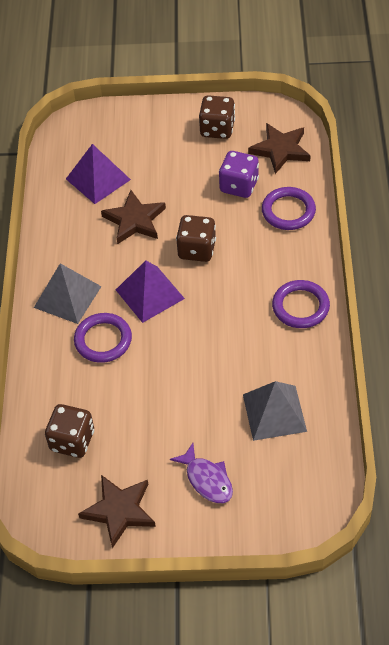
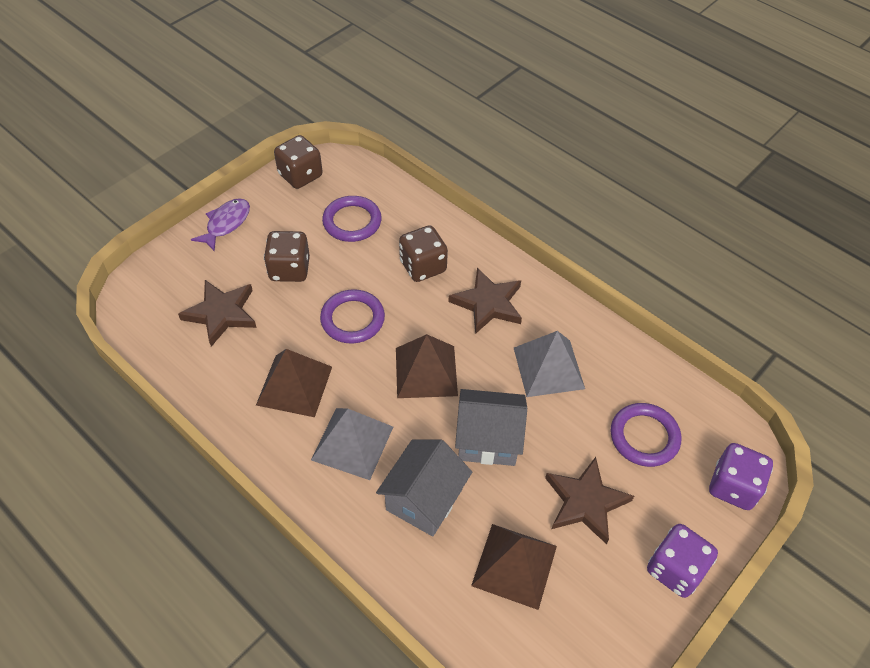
brown pyramid: none = 0 -> [256,349,332,417] [396,334,458,398] [471,524,557,610] = 3
grey house: none = 0 -> [376,440,472,536] [455,389,527,466] = 2
purple dice: [219,151,259,198] = 1 -> [647,524,718,598] [709,443,773,510] = 2
purple pyramid: [66,144,131,204] [116,260,185,323] = 2 -> none = 0

